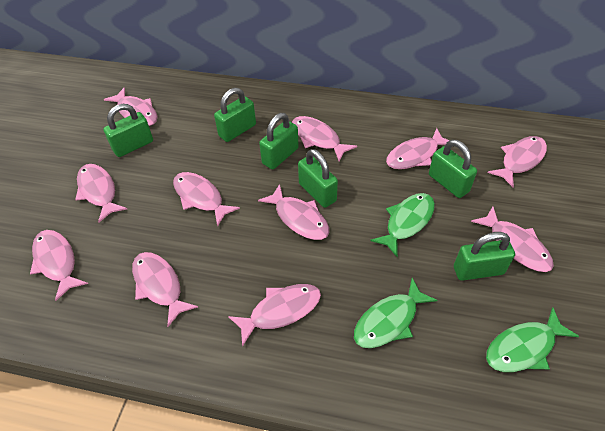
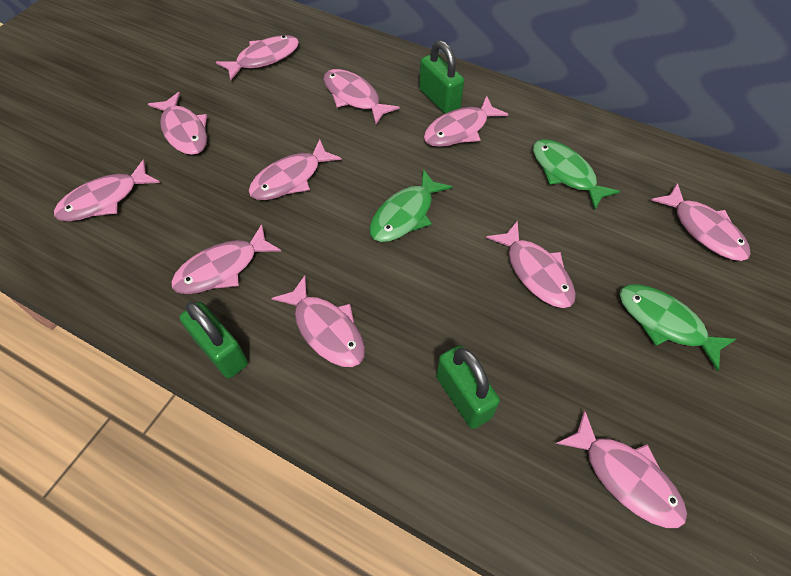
green padlock: [103,104,153,157] [214,88,256,142] [259,113,299,169] [298,149,338,208] [429,140,477,198] [454,232,515,281] = 6 -> [180,302,248,378] [419,40,464,114] [436,345,500,429] = 3

